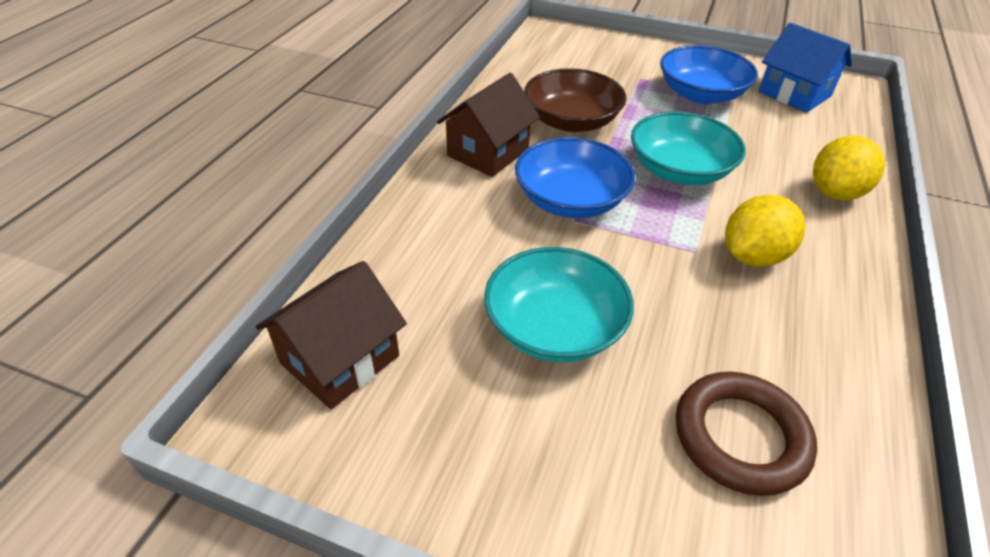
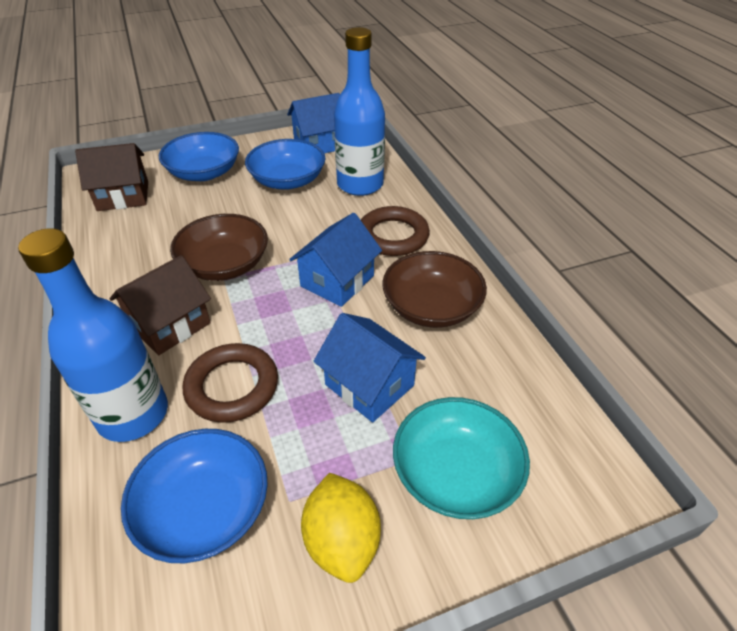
blue bottle: none = 0 -> [18,228,168,442] [334,27,385,196] = 2
blue bowl: [515,137,635,218] [660,45,758,104] = 2 -> [121,429,268,563] [159,132,239,181] [245,139,325,190] = 3
blue house: [758,23,852,113] = 1 -> [287,93,340,154] [289,213,382,307] [313,313,426,422] = 3
brown bowl: [524,68,627,132] = 1 -> [170,214,268,281] [382,251,487,328] = 2
brown ring: [676,372,817,496] = 1 -> [183,343,278,423] [361,206,430,256] = 2
turquoise bowl: [484,247,634,362] [631,111,746,185] = 2 -> [393,397,530,519] = 1
yellow lemon: [725,195,806,267] [813,135,885,200] = 2 -> [301,473,381,583] = 1

